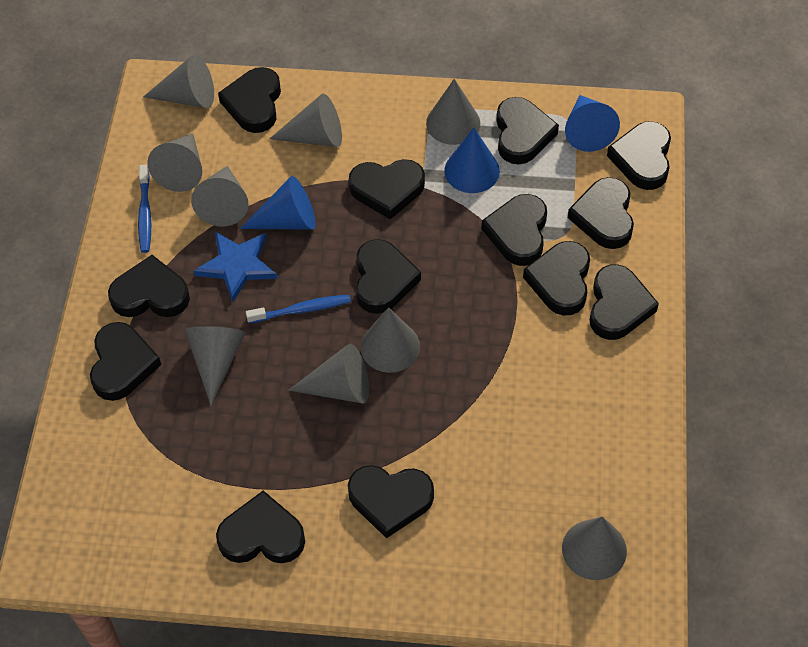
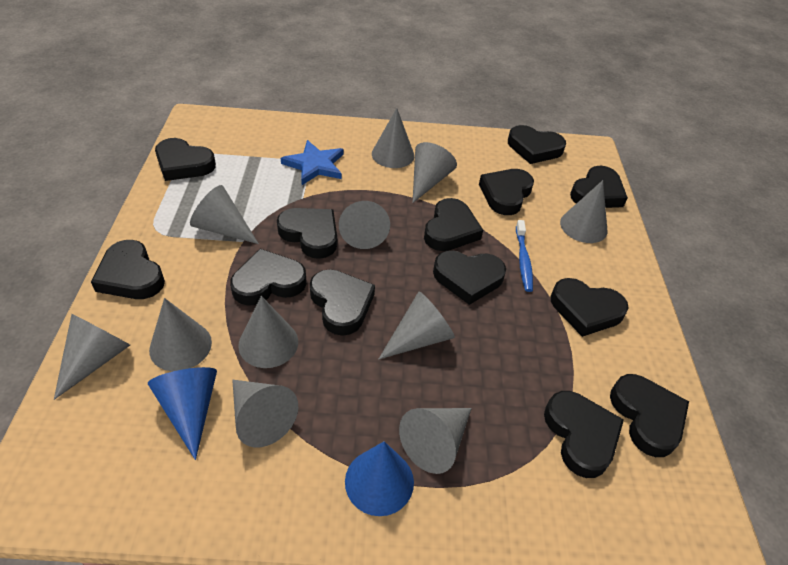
blue cone: [240,176,316,230] [444,127,500,193] [565,95,620,152] = 3 -> [148,367,217,460] [345,441,414,516] = 2
blue toothbrush: [138,165,151,253] [246,295,351,323] = 2 -> [516,220,533,292] = 1
grey cone: [143,55,214,108] [147,133,202,192] [185,326,245,406] [191,166,248,226] [269,94,342,147] [288,344,369,403] [361,307,420,373] [426,79,480,145] [562,517,627,580] = 9 -> [54,314,130,400] [149,298,212,371] [190,185,259,244] [232,380,298,447] [238,296,298,368] [339,201,390,249] [372,108,415,168] [379,292,455,359] [399,408,472,474] [413,142,457,203] [560,180,608,243] = 11

